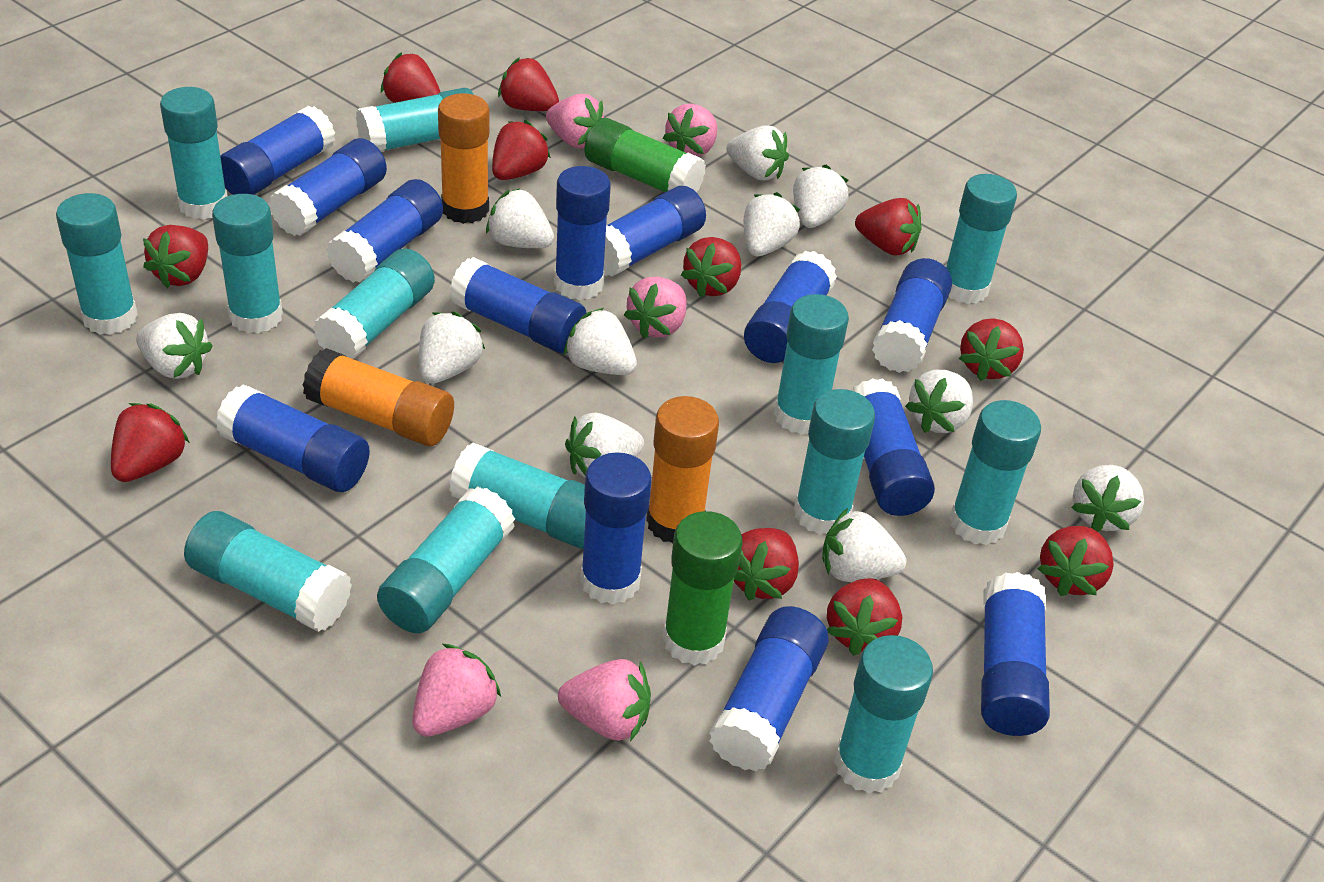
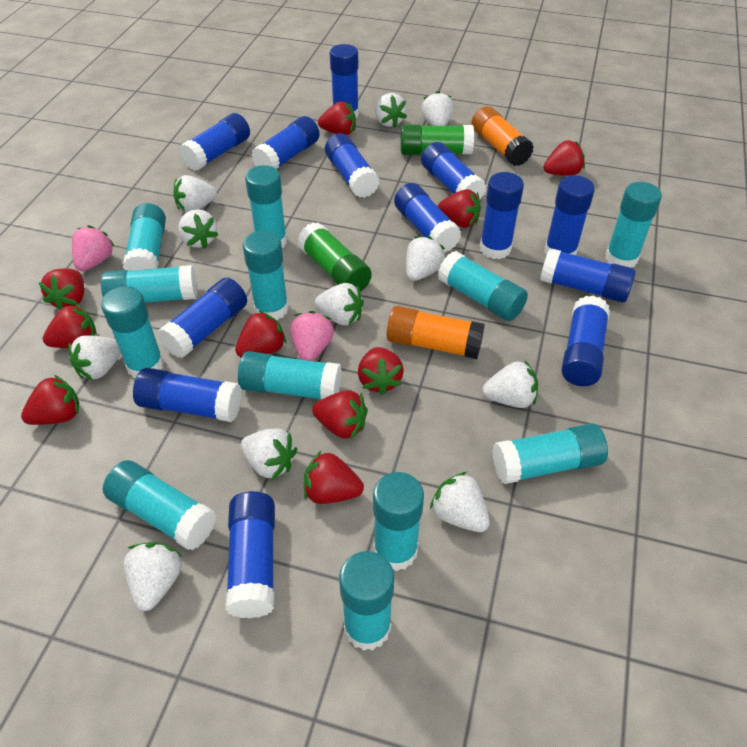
orange glue stick: [303,348,454,446] [438,93,490,224] [646,396,719,543] = 3 -> [386,306,485,359] [471,106,534,166] = 2
pink strawberry: [412,644,501,737] [546,94,604,149] [558,659,651,741] [624,277,687,338] [663,103,717,157] = 5 -> [72,225,115,271] [290,311,334,361] = 2
red strawberry: [111,403,190,482] [143,225,208,288] [381,52,440,103] [492,120,551,180] [498,57,559,111] [681,237,741,297] [734,528,799,601] [827,578,902,656] [855,198,921,256] [959,318,1024,381] [1037,526,1114,596] = 11 -> [21,375,79,425] [39,268,84,310] [43,303,97,348] [235,310,286,357] [304,451,364,504] [312,390,368,440] [318,101,356,135] [358,347,404,395] [438,189,481,228] [544,140,585,176] = 10
turquoise glue stick: [56,193,138,335] [160,87,227,220] [184,511,352,632] [212,194,283,334] [313,248,435,359] [356,88,474,152] [377,486,515,633] [449,442,586,549] [774,294,849,435] [794,389,875,535] [834,635,933,794] [946,174,1017,304] [949,400,1041,545] = 13 -> [101,265,197,303] [101,286,164,378] [103,460,216,550] [123,203,166,271] [238,351,341,399] [243,231,289,320] [245,165,287,248] [339,551,394,651] [373,472,424,571] [438,251,528,321] [493,423,608,484] [605,182,662,268] = 12

